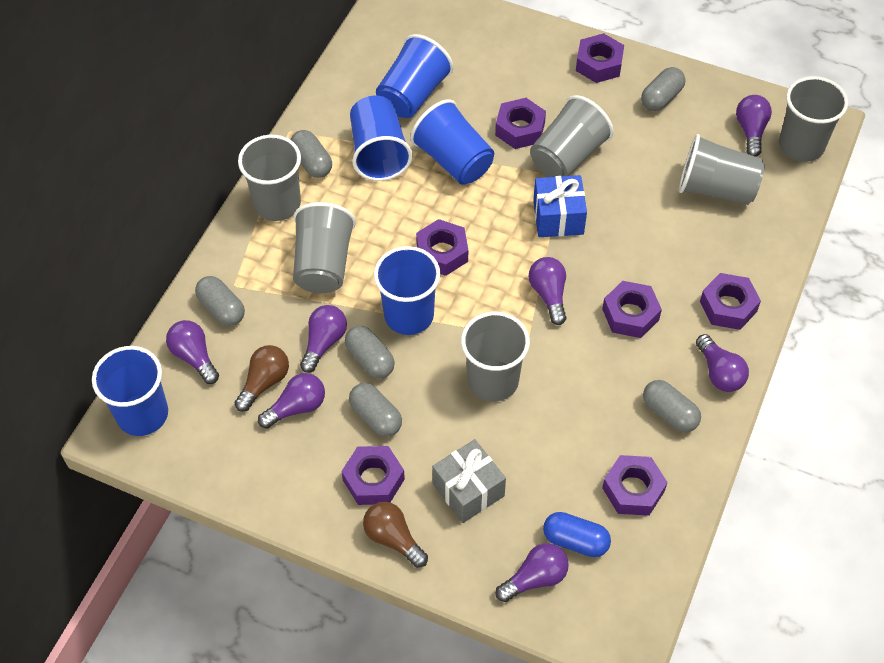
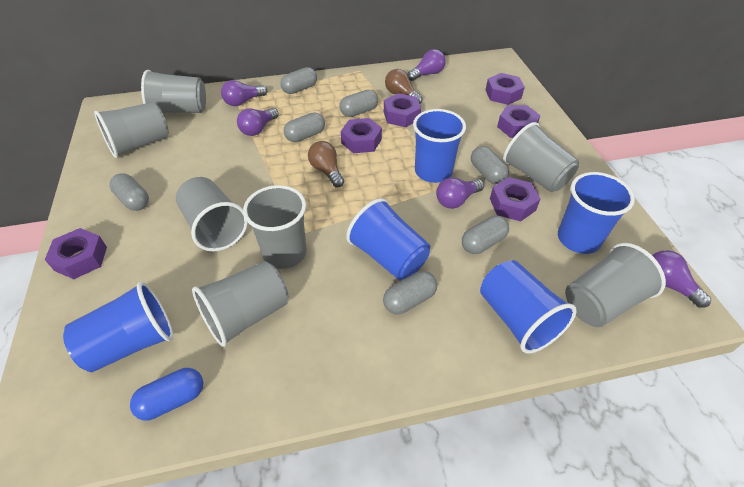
blue gift: [533,175,587,237] = 1 -> none = 0
grey capsule: [195,276,245,326] [291,130,332,178] [345,326,395,379] [349,383,402,437] [641,67,685,111] [643,380,701,432] = 6 -> [109,173,149,211] [280,67,317,94] [284,112,325,142] [339,90,378,117] [383,271,437,314] [462,216,509,254] [471,146,509,184] = 7
grey cup: [238,135,301,221] [293,202,356,294] [461,312,530,401] [530,95,614,177] [679,134,765,205] [779,76,848,162] = 6 -> [94,102,169,158] [141,70,206,113] [176,177,248,251] [192,261,288,347] [243,185,307,269] [503,122,579,192] [565,243,666,327] = 7
grey gift: [432,439,506,523] = 1 -> none = 0
purple light bulb: [166,320,219,384] [258,373,325,429] [300,305,347,373] [496,543,569,602] [529,257,567,325] [696,334,749,392] [736,95,772,157] = 7 -> [221,80,267,106] [237,108,279,136] [407,49,446,81] [436,177,484,209] [652,250,711,308] = 5
purple nut: [341,446,405,505] [416,219,468,276] [495,98,546,149] [576,33,624,83] [602,281,662,338] [602,455,668,516] [700,273,761,330] = 7 -> [45,228,107,279] [341,118,382,153] [384,93,421,127] [486,73,525,105] [490,177,540,222] [497,105,541,138] = 6

